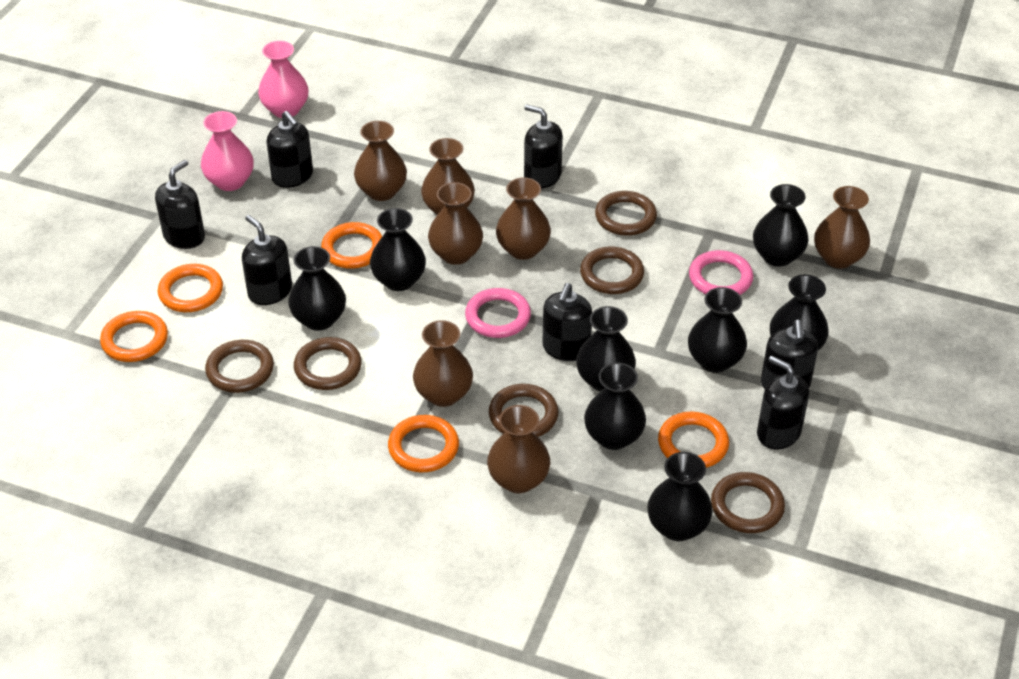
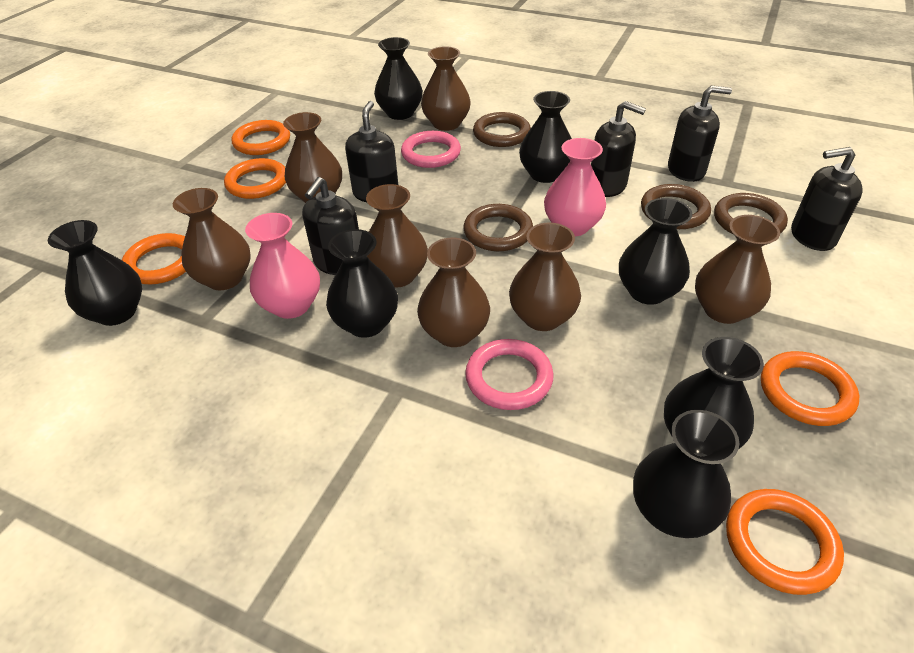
black soap dispenser: [155,160,205,249] [242,215,292,305] [266,111,313,188] [524,104,563,188] [542,283,592,361] [757,355,809,450] [761,320,818,389] = 7 -> [302,177,359,275] [345,101,398,202] [591,101,646,197] [668,85,732,182] [791,147,863,251] = 5
black vase: [288,246,346,331] [370,208,426,291] [576,306,636,391] [584,363,646,450] [647,452,713,541] [688,287,747,373] [753,184,809,267] [770,274,829,350] = 8 -> [48,220,142,326] [326,229,398,338] [374,37,423,120] [519,91,572,183] [619,198,692,305] [633,410,740,538] [664,337,764,449] = 7
brown ring: [205,340,274,393] [294,337,362,390] [489,384,558,437] [580,247,644,294] [595,191,657,236] [711,472,785,533] = 6 -> [463,204,533,251] [473,112,531,147] [641,184,711,229] [714,193,788,235] = 4

